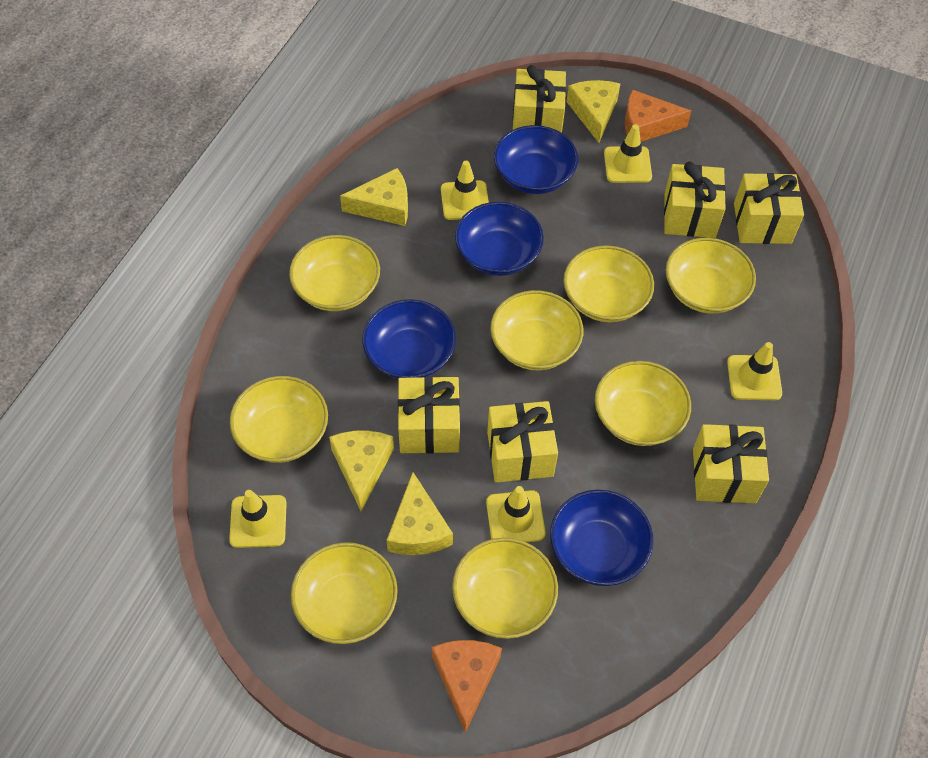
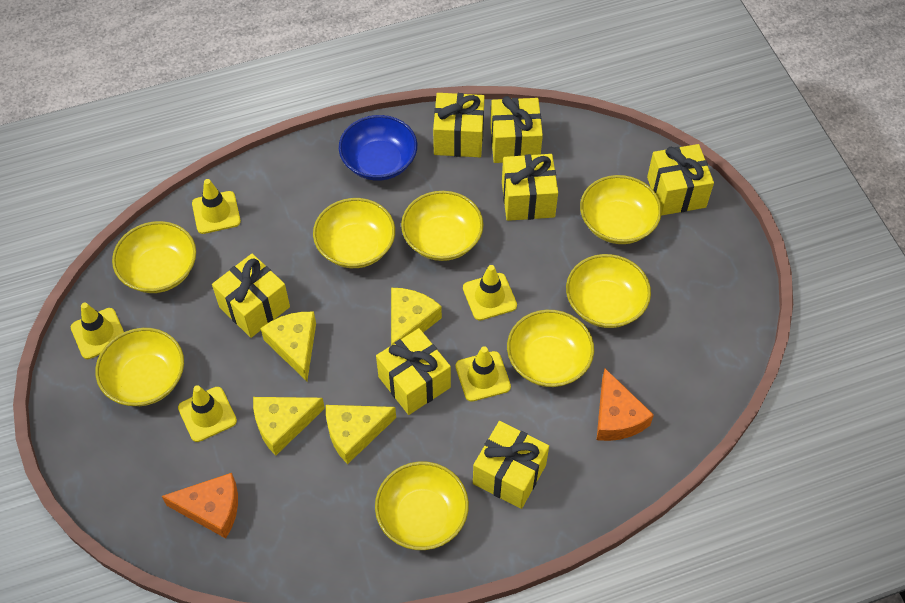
blue bowl: [362,299,456,379] [455,202,544,276] [494,125,578,194] [550,490,653,586] = 4 -> [339,115,417,181] = 1
yellow gift: [398,376,460,454] [487,401,558,483] [513,65,566,133] [664,161,726,238] [693,424,769,503] [734,173,804,244] = 6 -> [212,254,290,338] [376,328,451,415] [433,93,484,157] [473,421,549,509] [490,96,543,163] [502,154,558,221] [647,144,714,215] = 7

